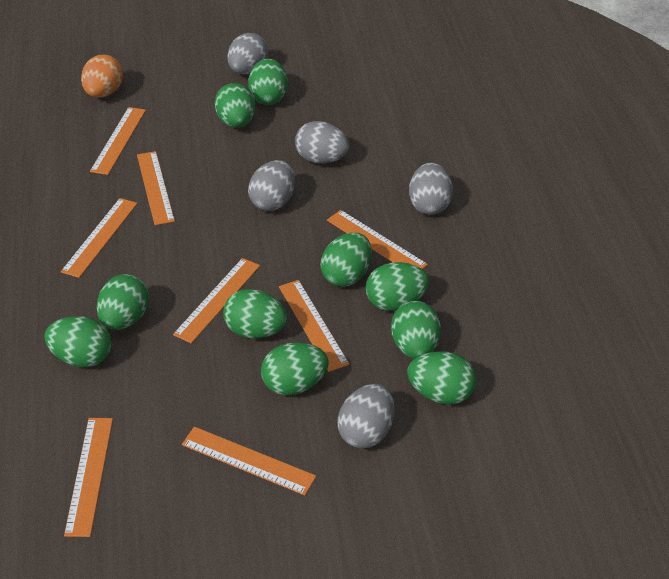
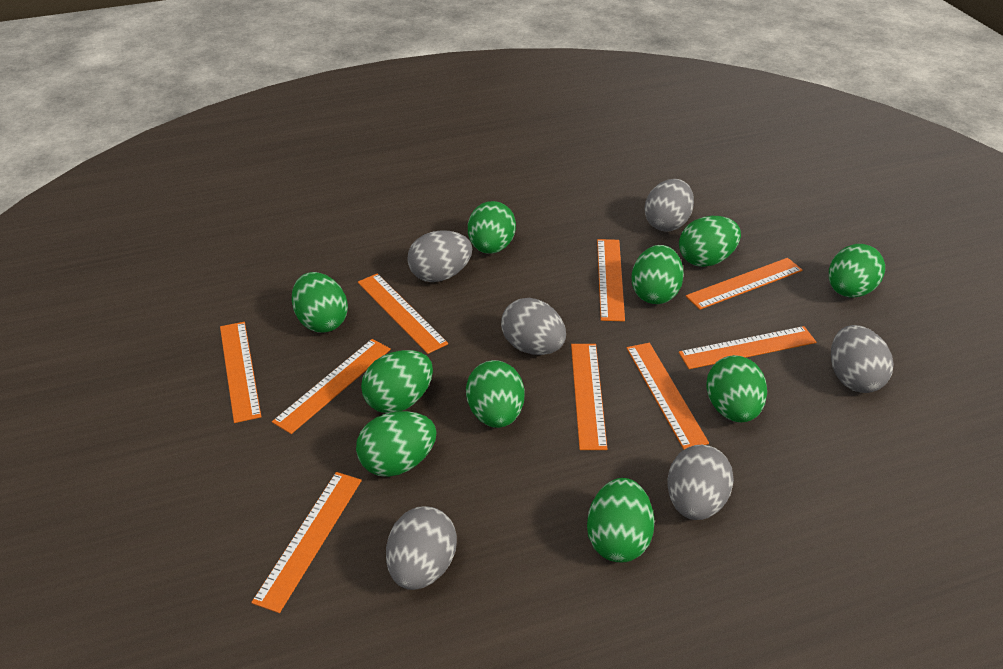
grey egg: [227,33,268,75] [248,160,295,211] [295,121,349,164] [338,384,394,449] [409,163,453,215] = 5 -> [386,506,457,590] [407,230,472,282] [501,298,566,355] [644,179,694,232] [667,445,734,520] [831,325,893,393] = 6
orange egg: [81,55,123,97] = 1 -> none = 0
orange ruler: [61,198,137,278] [64,418,113,537] [90,107,146,175] [137,151,175,225] [173,258,260,343] [182,427,316,496] [279,280,349,372] [327,210,428,269] = 8 -> [220,322,261,423] [251,472,362,613] [272,339,391,434] [358,273,448,354] [571,344,608,450] [597,239,625,321] [626,343,709,450] [679,326,816,369] [686,258,803,310] = 9

